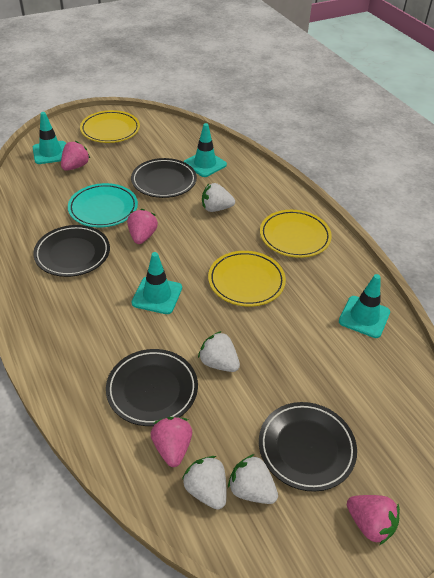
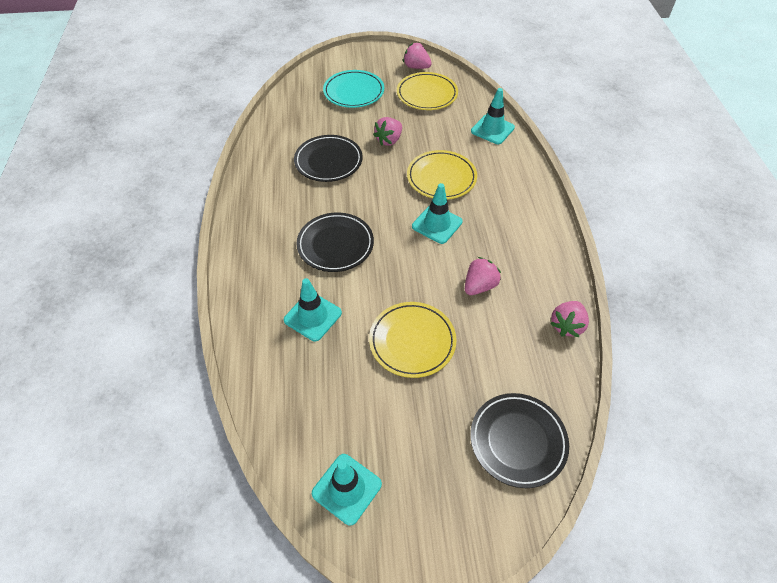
black plate: [33,225,110,277] [106,349,198,426] [131,158,197,198] [259,402,357,492] = 4 -> [294,135,363,182] [296,212,374,272] [470,393,569,488] = 3
white strawberry: [182,456,227,510] [198,331,240,372] [202,183,235,212] [228,454,278,504] = 4 -> none = 0

